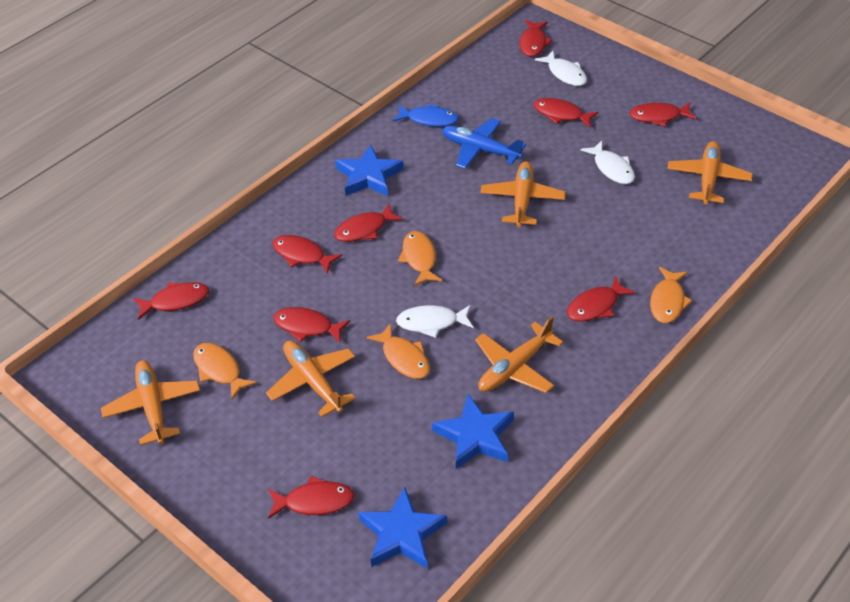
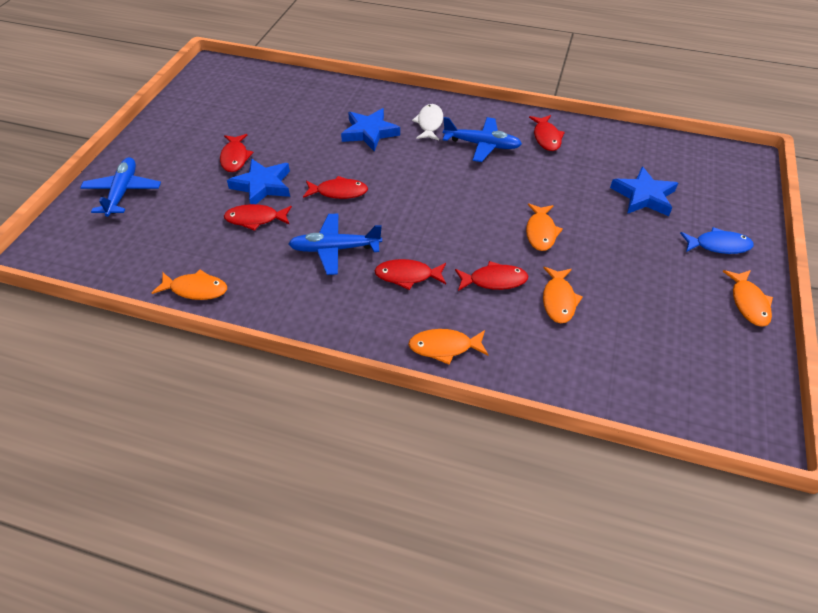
blue plane: [442,118,526,169] = 1 -> [80,157,161,217] [288,214,382,275] [443,117,522,162] = 3
orange fish: [193,343,257,399] [367,323,430,379] [398,231,442,286] [650,267,693,323] = 4 -> [152,269,227,300] [408,329,488,365] [526,203,563,251] [543,267,583,323] [722,270,773,327] = 5
orange plane: [101,360,200,445] [266,341,356,417] [475,316,563,393] [480,161,566,227] [667,141,753,204] = 5 -> none = 0
red fish: [133,282,209,320] [268,476,354,519] [272,235,342,274] [273,307,350,343] [334,204,403,242] [519,20,552,57] [534,98,599,128] [567,276,636,322] [630,103,696,127] = 9 -> [220,134,254,172] [224,204,292,231] [303,176,368,199] [374,259,446,290] [455,261,528,291] [529,115,565,151] = 6
white fish: [396,305,474,338] [535,51,587,86] [581,141,635,184] = 3 -> [412,104,443,140] = 1

